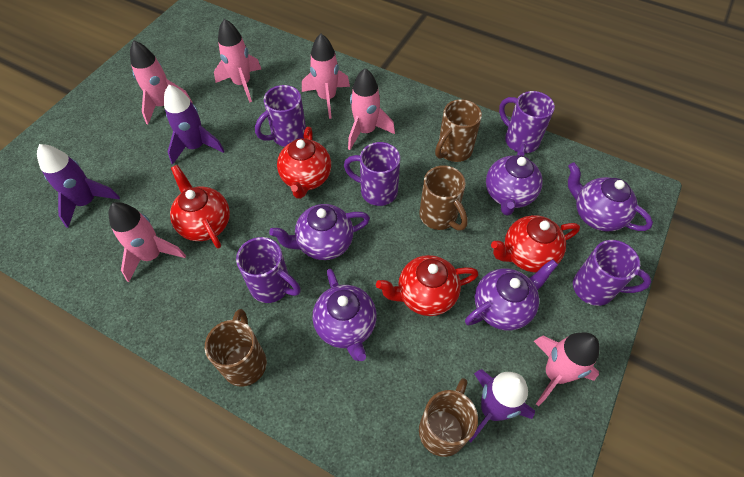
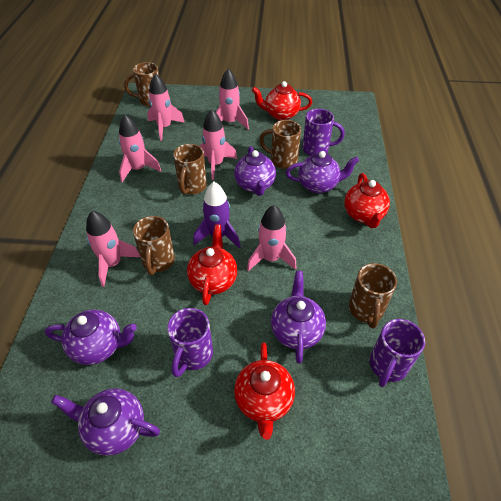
brown mug: [205,309,267,387] [419,165,468,231] [419,378,478,457] [435,99,482,162] = 4 -> [124,62,159,106] [133,216,175,275] [173,144,207,195] [259,120,301,169] [349,263,397,329] = 5
purple mug: [236,237,301,303] [255,85,306,147] [344,142,400,206] [499,91,555,153] [573,240,651,306] = 5 -> [167,308,213,377] [302,109,345,156] [370,319,425,387] = 3
purple rocket: [37,144,120,228] [164,85,224,165] [469,369,535,442] = 3 -> [193,182,240,248] = 1

